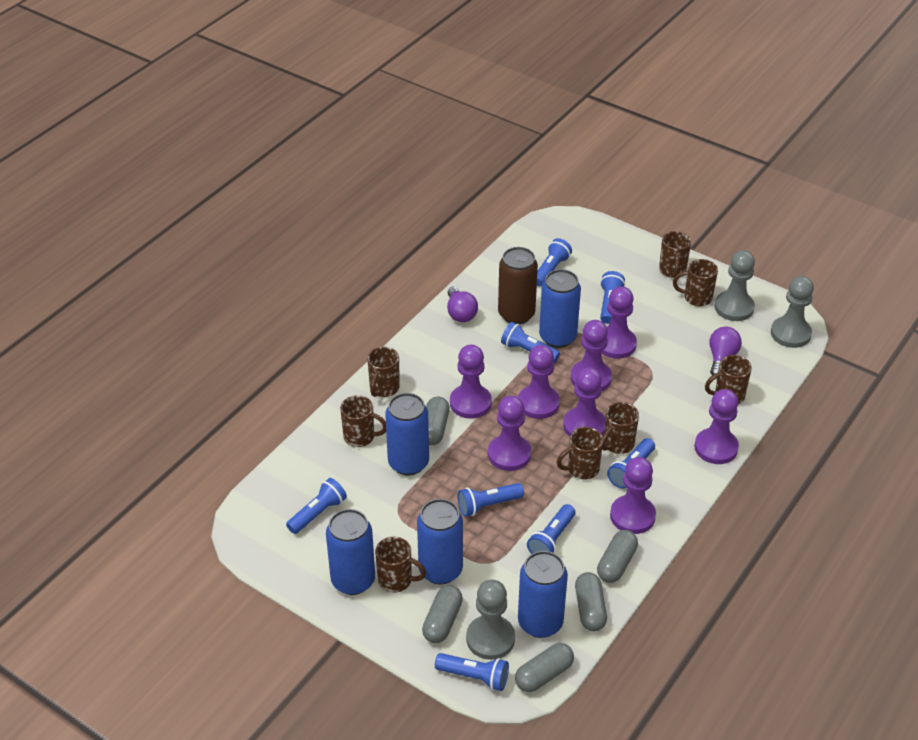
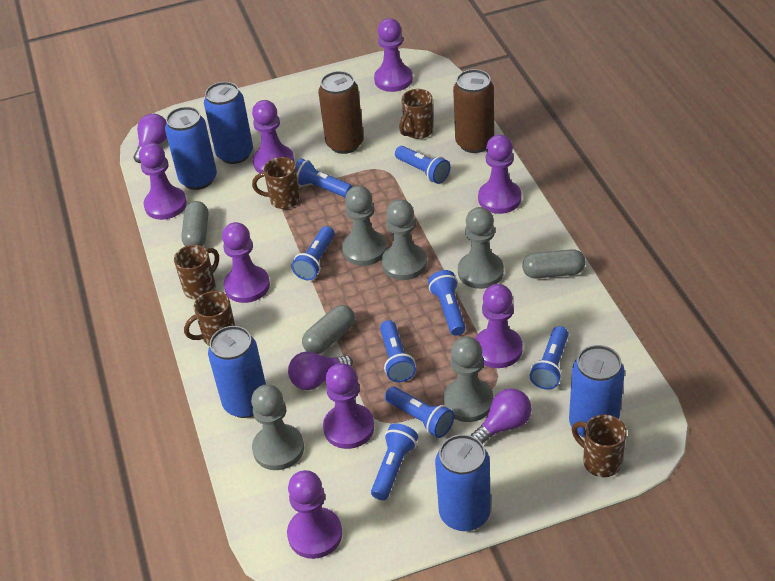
brown can: [498,247,538,324] = 1 -> [318,71,364,154] [453,69,494,153] = 2
brown mug: [340,395,386,447] [367,347,400,397] [375,537,426,593] [556,427,603,480] [602,402,639,454] [659,231,691,278] [673,259,718,306] [705,355,752,404] = 8 -> [174,245,219,300] [184,291,235,346] [252,157,300,209] [399,89,433,139] [572,414,627,477] = 5
grey capsule: [422,585,463,643] [426,397,450,445] [515,643,574,692] [575,572,607,631] [597,530,638,583] = 5 -> [181,201,208,246] [302,305,355,354] [522,249,586,278] = 3
grey pawn: [466,580,515,660] [715,250,755,321] [771,276,814,348] = 3 -> [251,384,304,470] [342,186,387,266] [382,199,427,280] [443,336,494,422] [458,207,504,289] = 5
purple light bulb: [447,287,478,322] [709,327,742,375] = 2 -> [134,114,167,163] [288,351,353,390] [471,388,532,444] = 3

